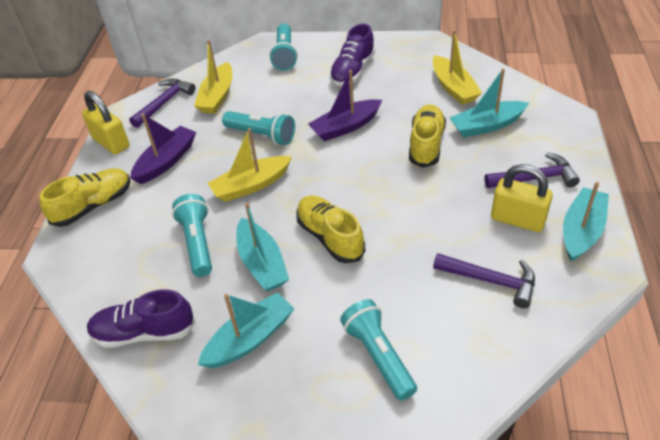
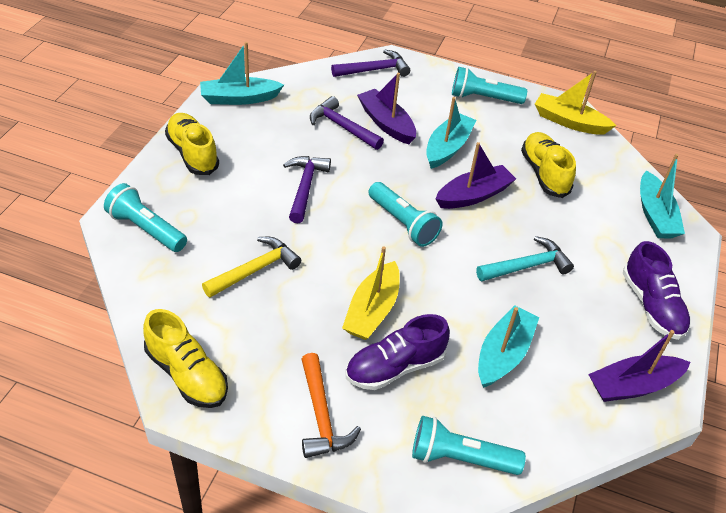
orange hammer: none = 0 -> [301,353,361,458] = 1
purple boat: [130,113,196,184] [308,70,382,141] = 2 -> [357,73,416,144] [436,142,516,209] [588,330,690,402] = 3
turquoise hammer: none = 0 -> [476,236,574,281] = 1
yellow boat: [194,40,232,114] [208,128,292,202] [433,30,482,105] = 3 -> [342,246,400,340] [535,71,616,135] = 2
yellow hammer: none = 0 -> [202,237,301,297] = 1
yellow padlock: [82,91,130,155] [491,164,553,232] = 2 -> none = 0

